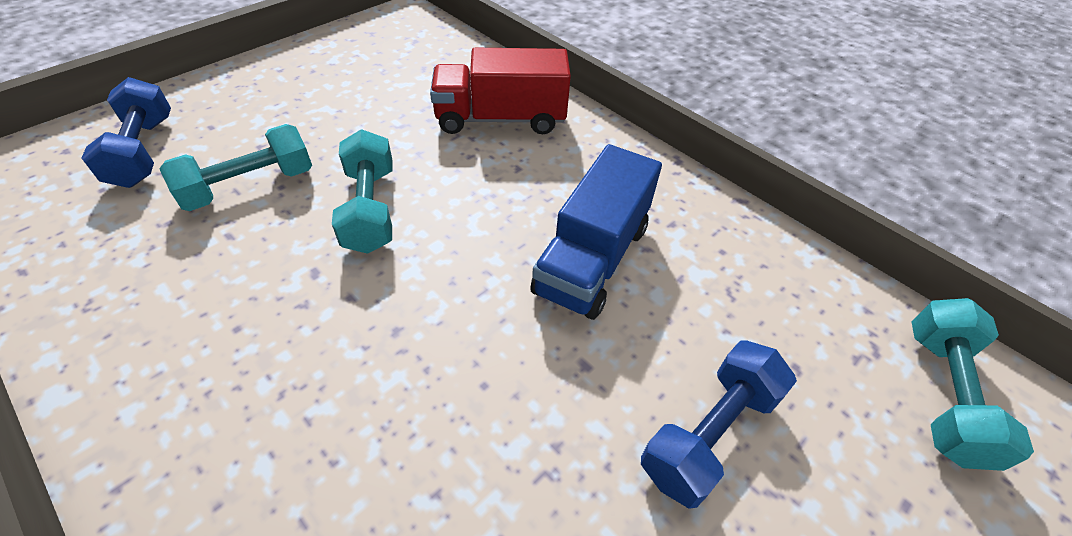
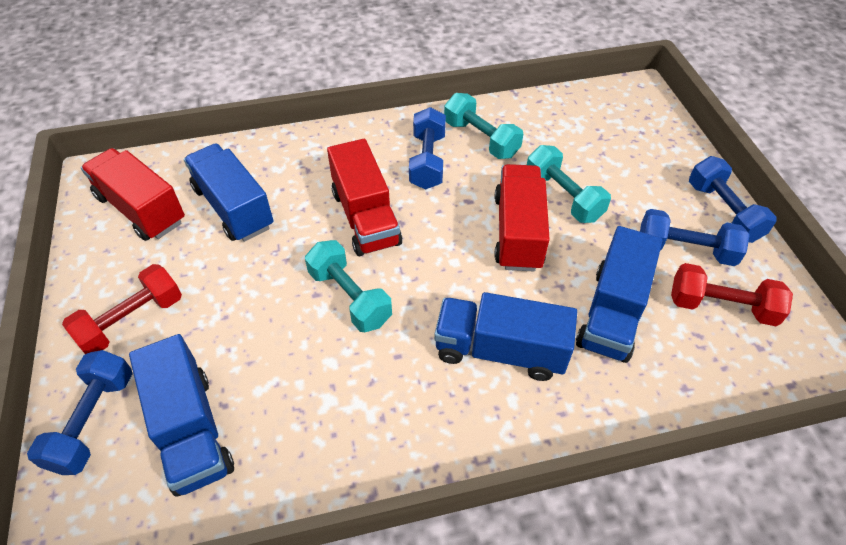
blue dumbbell: [82,77,171,188] [641,340,797,509] = 2 -> [27,350,133,475] [409,107,446,190] [640,209,750,266] [689,156,777,243] = 4
blue truck: [530,144,662,320] = 1 -> [129,334,234,497] [184,143,274,242] [434,292,577,381] [576,226,662,363] = 4
red dumbbell: none = 0 -> [62,264,182,354] [671,263,793,326] = 2
red truck: [430,48,571,134] = 1 -> [81,148,185,241] [327,139,402,256] [494,164,550,272] = 3

